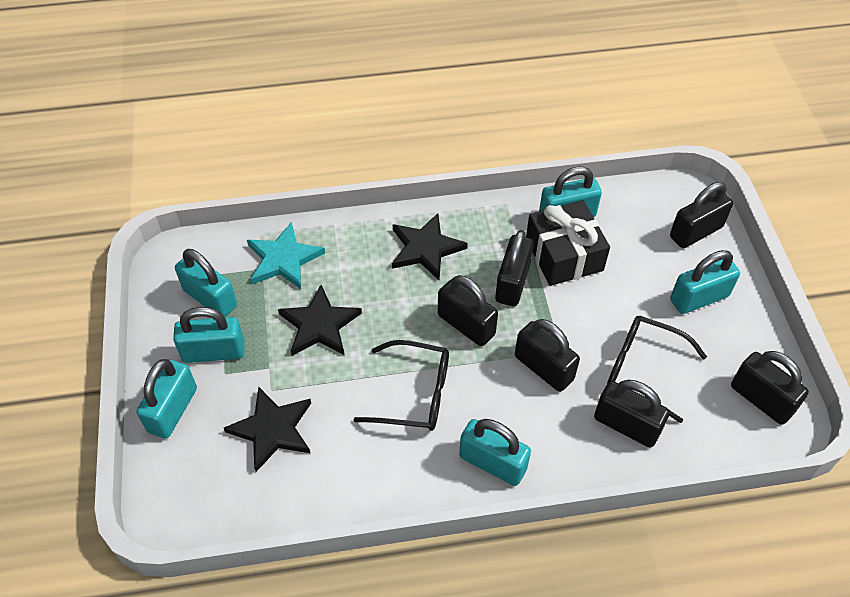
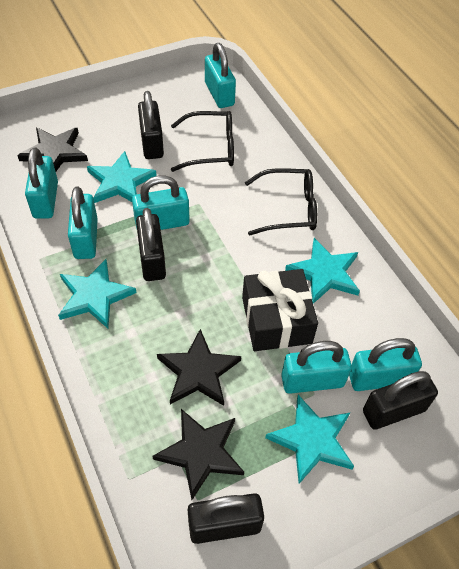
black padlock: [438,275,498,346] [495,230,534,306] [515,319,580,392] [594,380,670,448] [670,182,733,248] [731,351,809,425] = 6 -> [136,208,166,281] [138,91,164,159] [188,493,264,544] [363,371,438,430] = 4
turquoise star: [247,222,325,289] = 1 -> [58,259,136,328] [87,151,157,203] [265,395,354,484] [285,238,360,304] = 4

